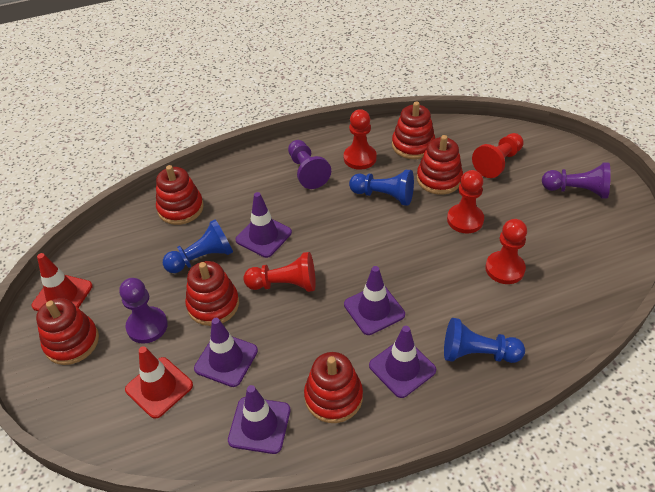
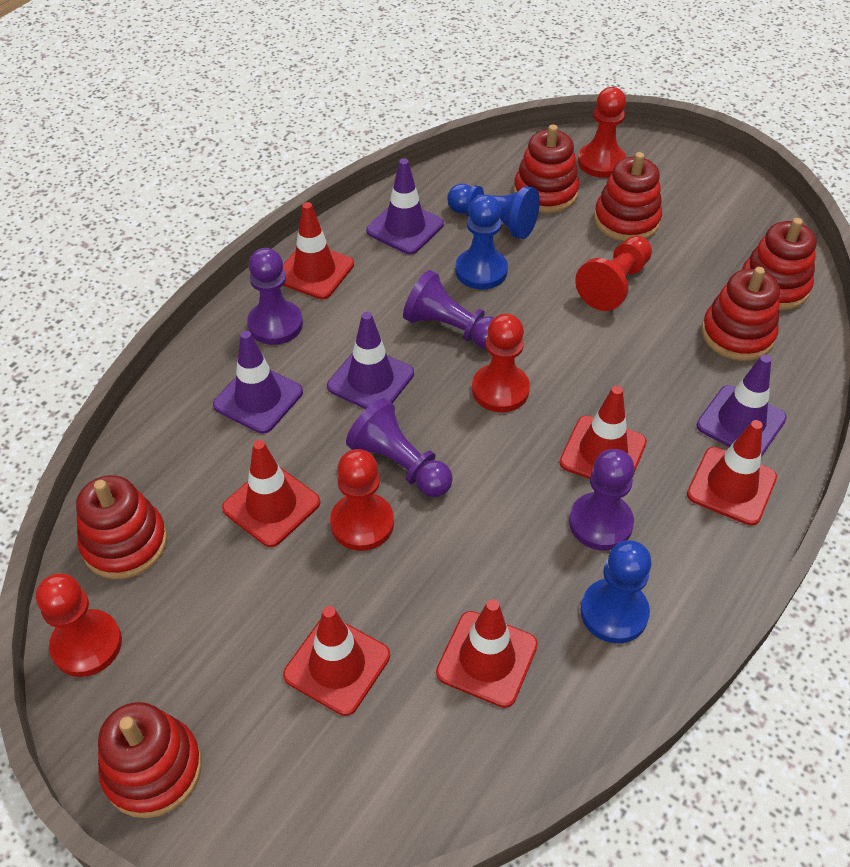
purple pawn: [119,278,168,344] [288,140,331,189] [542,163,611,199] = 3 -> [247,248,303,345] [346,398,453,497] [403,270,494,349] [569,449,635,550] = 4
purple traffic cone: [194,318,258,387] [228,385,290,454] [235,192,292,258] [344,266,405,335] [369,326,436,398] = 5 -> [213,331,303,434] [327,312,414,409] [366,158,444,254] [696,355,787,457] = 4
red traffic cone: [31,253,93,311] [125,346,193,419] = 2 -> [222,440,320,547] [283,202,354,300] [283,606,390,716] [436,599,538,708] [559,386,647,479] [687,420,777,526] = 6

